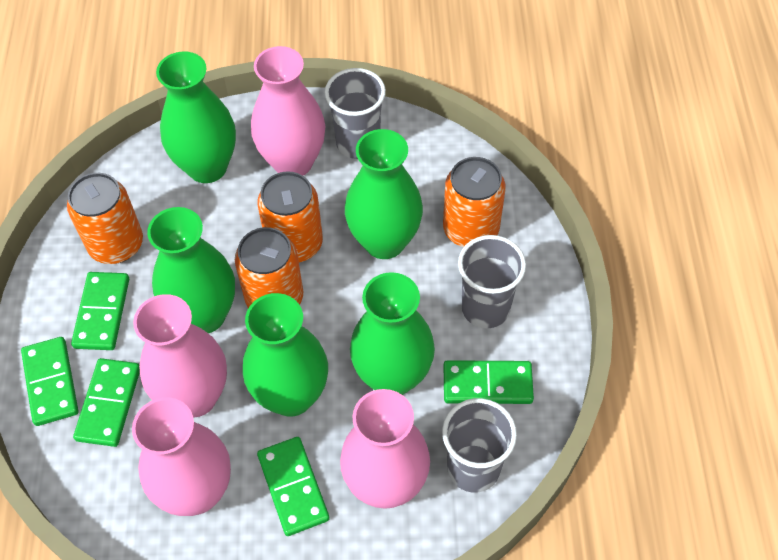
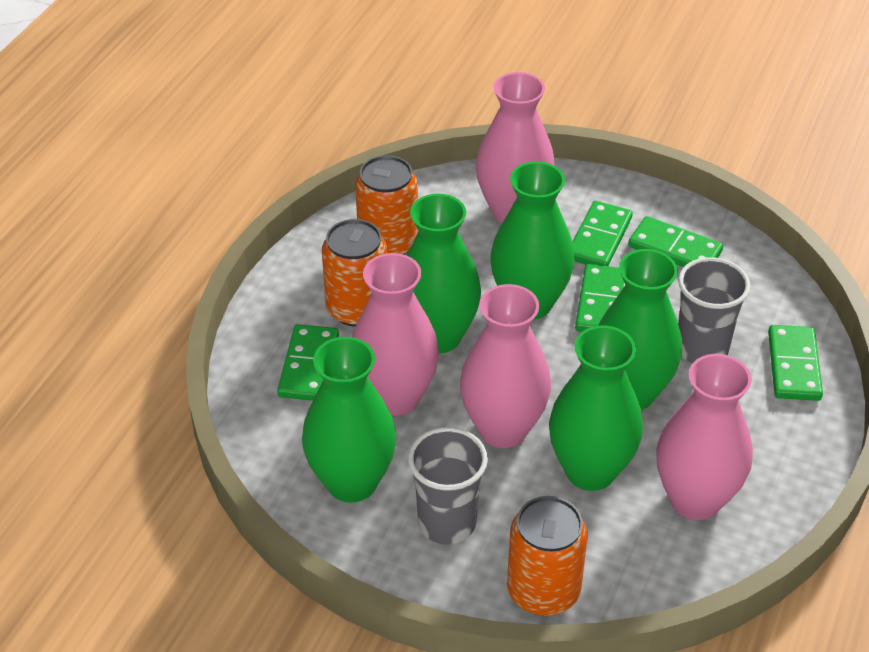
grey cup: [325,68,386,159] [442,398,517,493] [458,235,526,328] = 3 -> [408,427,488,545] [678,257,751,363] = 2
orange can: [67,173,143,264] [235,227,303,308] [257,171,323,263] [443,157,505,247] = 4 -> [322,219,387,327] [355,155,418,255] [507,496,588,616] = 3

